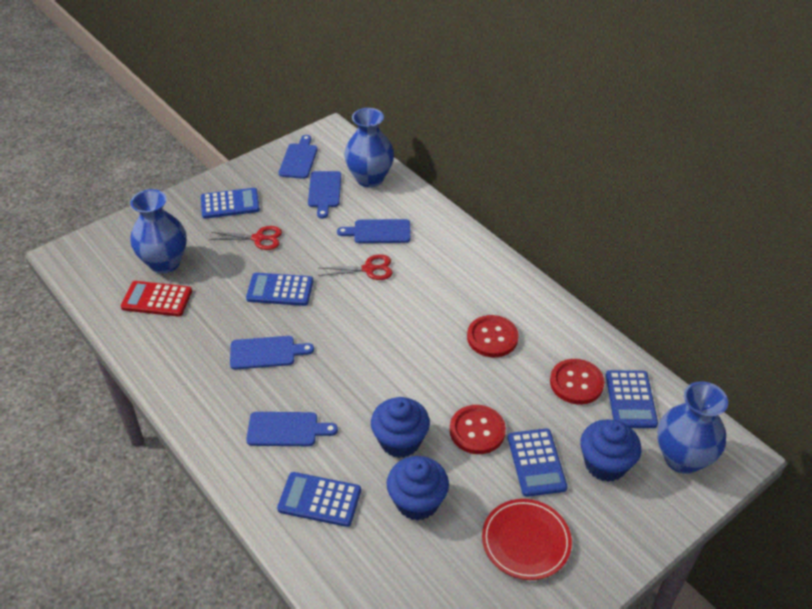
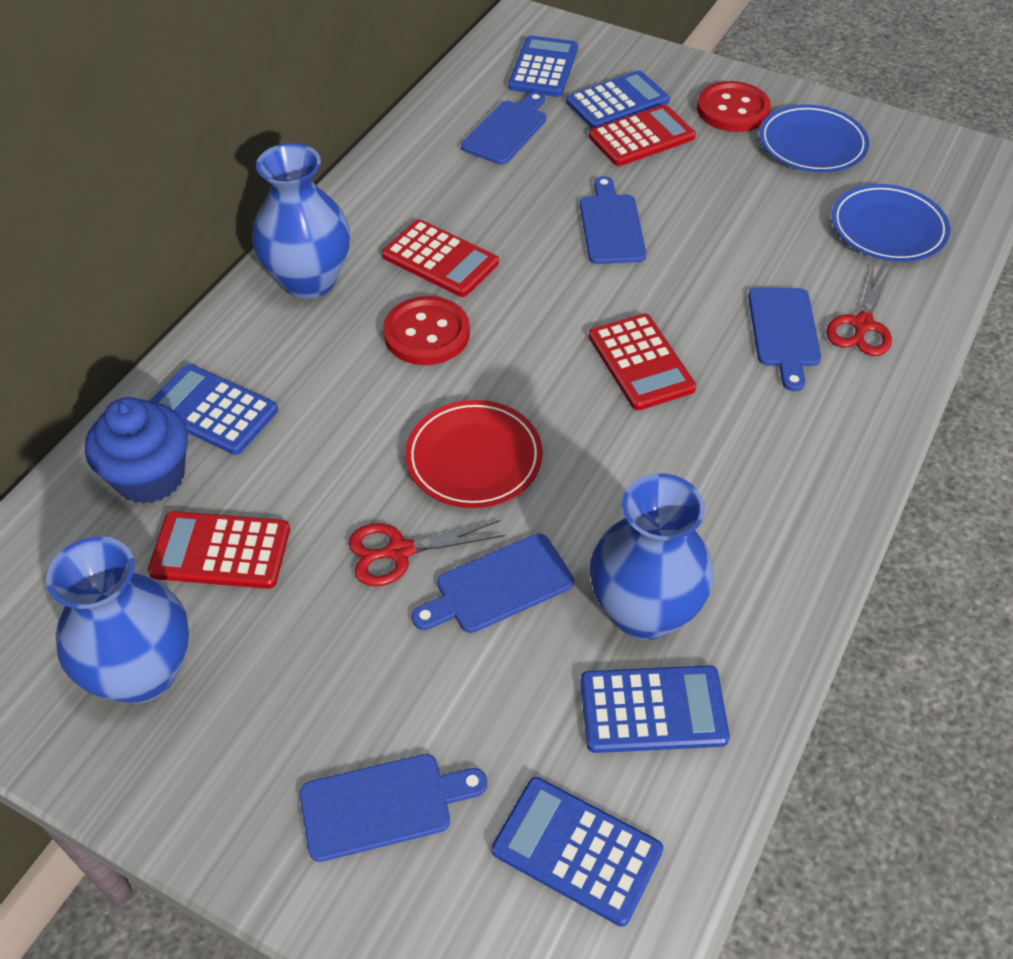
blue cupcake: [371,397,430,458] [387,456,449,521] [580,419,641,482] = 3 -> [85,397,188,504] = 1
blue plate: none = 0 -> [759,104,869,173] [831,184,950,262] = 2
red button: [450,405,506,454] [467,315,519,357] [550,359,605,405] = 3 -> [383,296,470,365] [697,81,771,132] = 2
red calculator: [121,281,192,317] = 1 -> [148,511,290,589] [382,219,499,297] [589,104,696,166] [589,313,696,410] = 4

